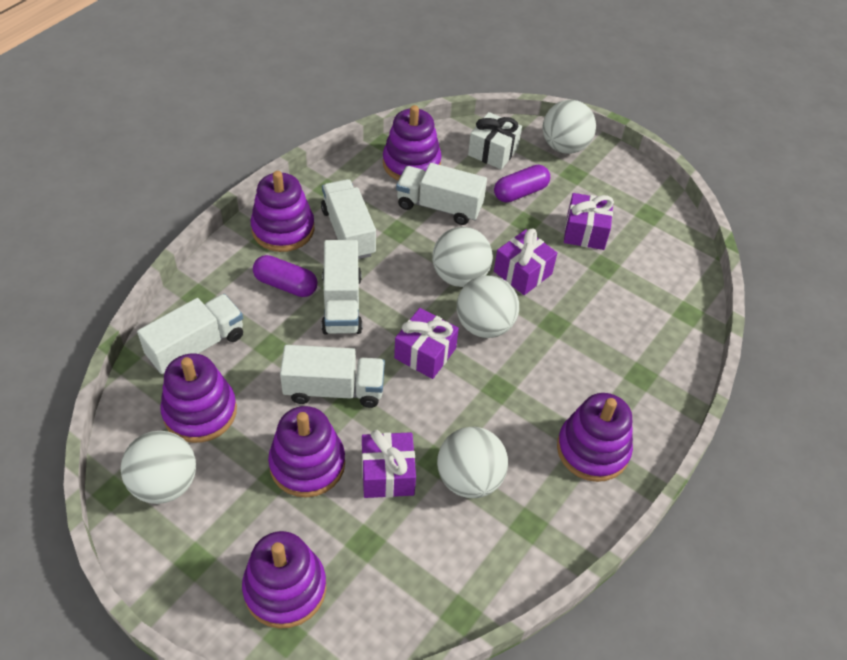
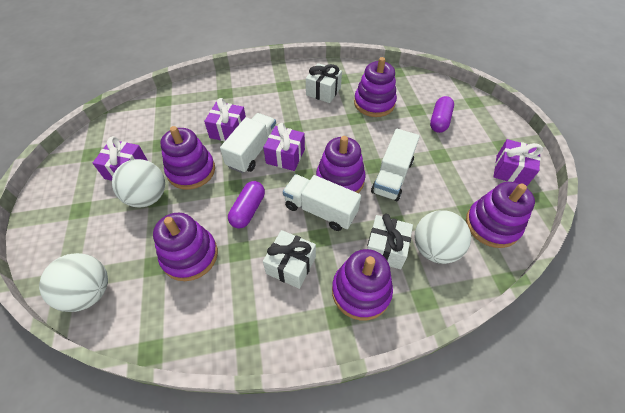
white ball: [121,431,196,504] [432,227,493,287] [437,427,508,498] [457,275,519,338] [543,100,596,154] = 5 -> [39,253,108,312] [112,159,165,208] [415,210,471,264] = 3
white gift: [468,112,522,169] = 1 -> [263,230,316,289] [306,63,342,103] [367,214,413,269] = 3
white truck: [137,294,243,374] [280,345,385,408] [321,179,376,259] [321,240,362,334] [396,163,487,225] = 5 -> [220,113,276,173] [283,174,361,231] [371,129,420,201] = 3

